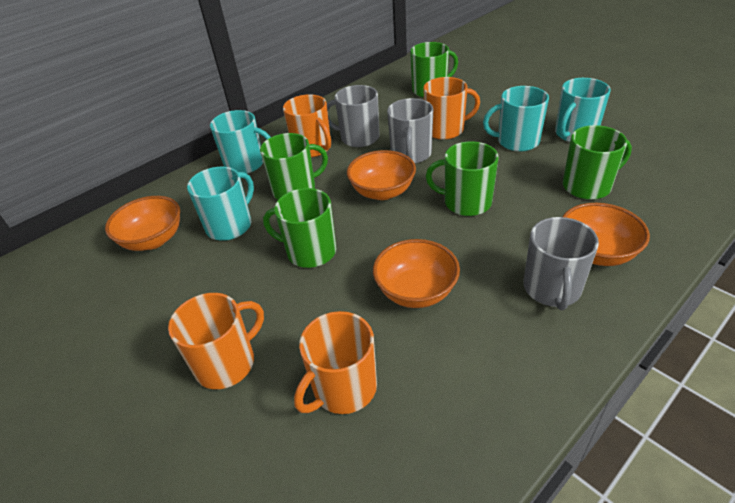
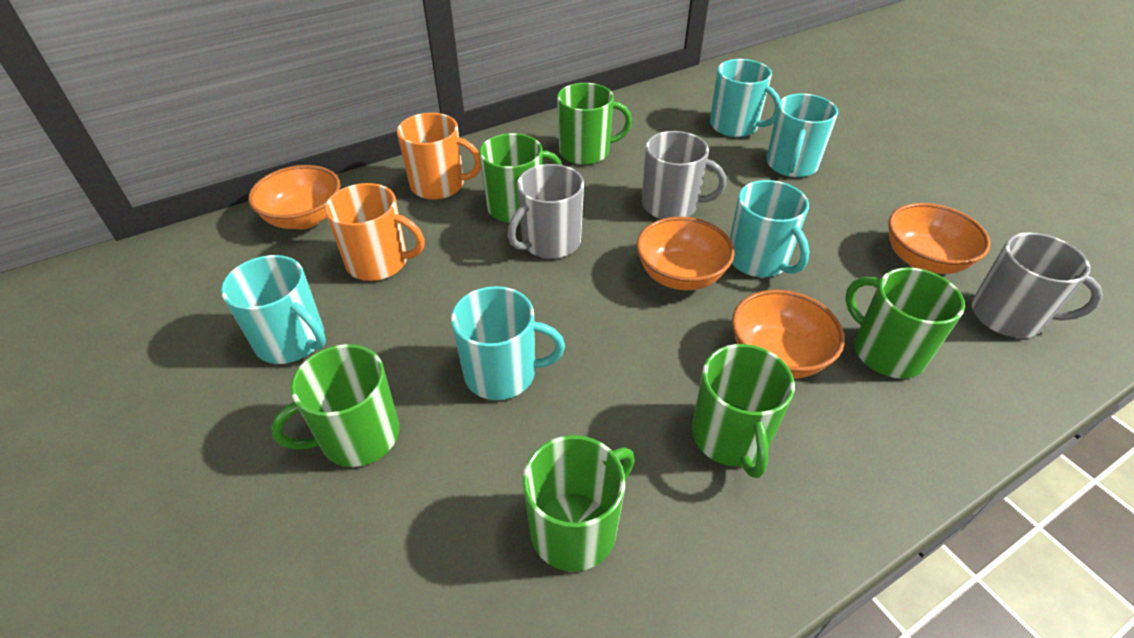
green mug: [260,133,328,200] [263,188,336,268] [410,42,458,98] [426,141,499,216] [563,125,632,200] = 5 -> [271,344,399,467] [479,133,562,223] [523,435,635,572] [557,83,632,165] [692,344,795,478] [845,267,965,378] = 6
orange mug: [168,293,264,389] [283,94,331,157] [294,311,377,414] [423,77,480,140] = 4 -> [325,183,425,281] [397,113,481,200] = 2
turquoise mug: [187,167,254,241] [210,110,271,174] [483,86,549,152] [555,78,611,142] = 4 -> [221,255,326,364] [451,286,565,400] [710,59,780,137] [730,180,809,277] [766,94,838,177] = 5

